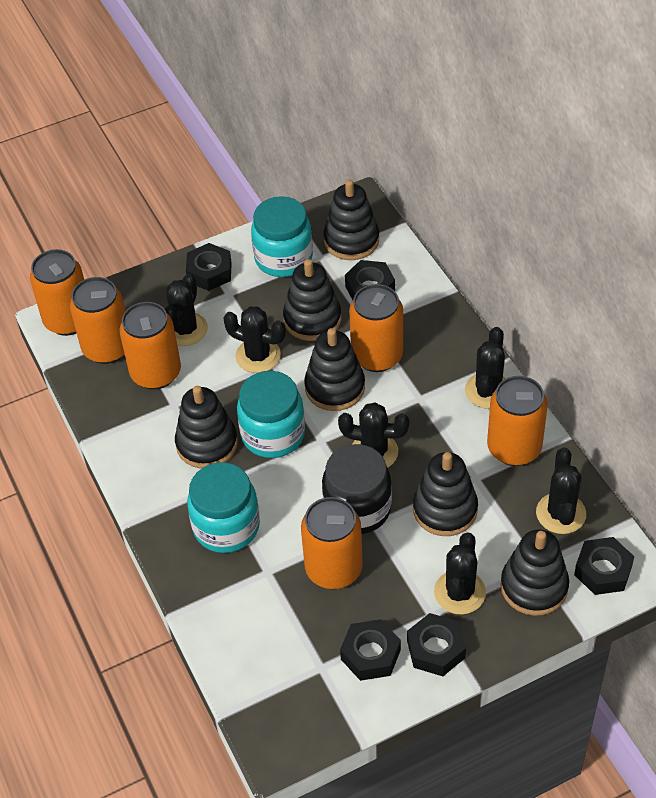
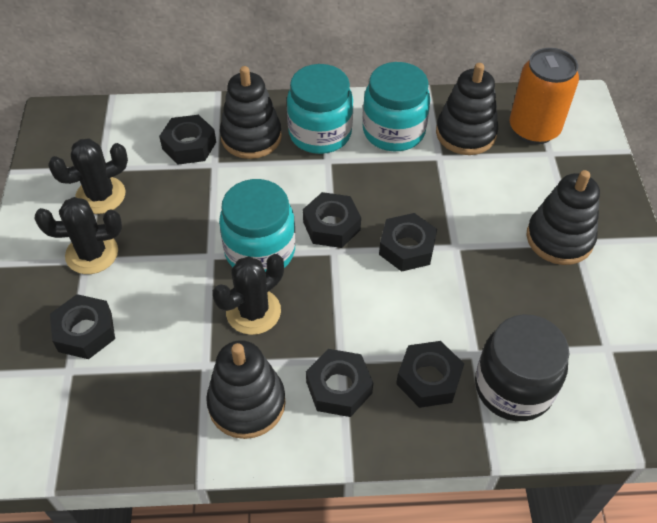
black cactus: [165,274,208,346] [223,306,286,373] [338,403,409,468] [434,532,486,615] [465,327,506,409] [536,447,586,534] = 6 -> [34,197,122,274] [48,138,128,214] [213,254,284,335] = 3
black nut: [186,243,232,291] [340,619,401,681] [345,260,395,300] [407,613,466,676] [574,537,634,595] = 5 -> [50,294,115,359] [159,115,216,165] [303,192,361,248] [306,349,373,417] [379,213,437,272] [396,341,464,408] = 6
black stacking toy: [175,386,238,469] [283,259,341,341] [304,328,365,411] [324,180,379,260] [413,452,478,536] [501,530,569,616] = 6 -> [206,340,286,439] [220,66,282,159] [436,63,498,155] [526,170,600,265] = 4
orange can: [30,249,84,336] [70,277,125,364] [119,302,181,389] [301,497,363,589] [349,284,403,372] [487,376,548,466] = 6 -> [510,48,579,144] = 1

